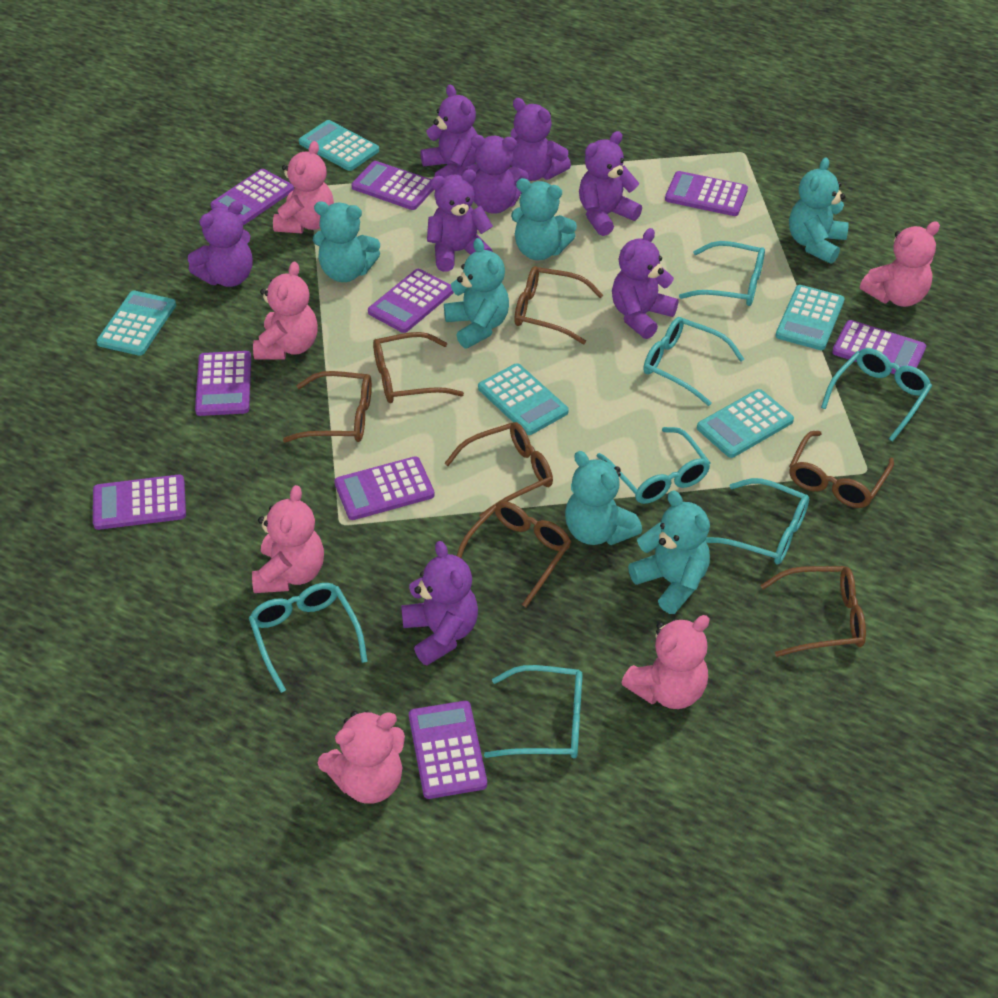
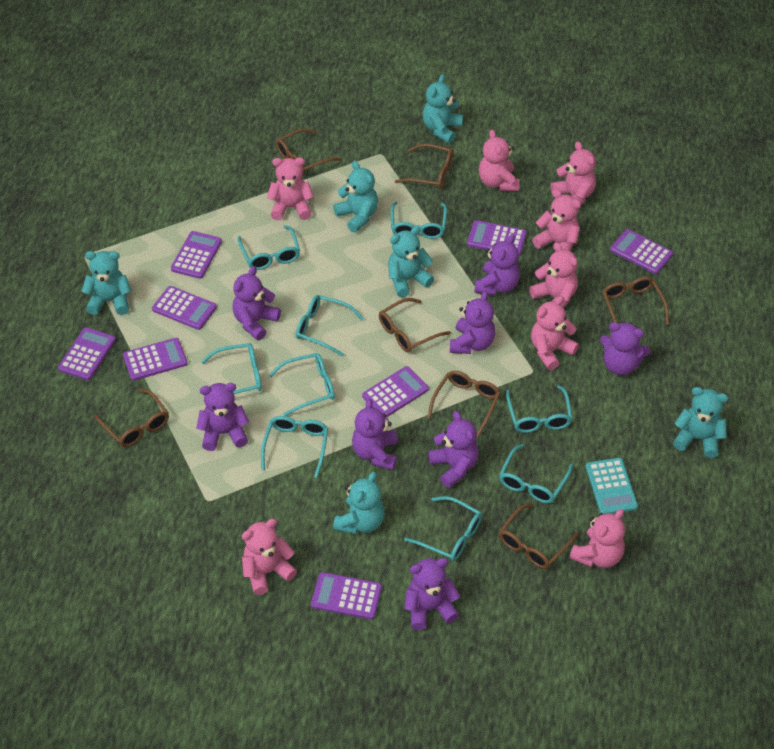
pink teddy bear: [252,485,324,593] [253,262,318,359] [273,141,334,233] [318,710,405,804] [621,615,710,709] [860,221,940,307] = 6 -> [242,519,297,595] [267,157,314,221] [479,129,519,191] [529,242,578,308] [531,296,579,370] [532,189,581,251] [550,142,596,205] [569,509,625,568] = 8
purple calculator: [93,475,186,530] [195,351,251,416] [210,169,294,225] [334,456,435,520] [351,161,434,210] [368,269,454,333] [409,701,487,799] [665,171,748,216] [832,320,926,374] = 9 -> [58,327,116,380] [123,338,188,381] [152,286,217,330] [171,231,222,279] [311,572,382,619] [362,366,429,418] [467,220,527,256] [610,229,673,274] = 8
turquoise calculator: [96,290,176,356] [299,120,379,171] [478,363,569,435] [697,389,794,458] [775,285,845,350] = 5 -> [586,458,638,514] = 1
turquoise glasses: [249,583,368,693] [484,665,583,759] [597,427,710,504] [643,317,744,406] [679,241,765,306] [705,478,809,564] [821,348,932,442] = 7 -> [201,343,262,394] [238,225,300,270] [261,416,328,478] [269,353,335,416] [296,295,364,357] [391,201,447,239] [404,496,482,561] [499,444,573,503] [506,385,573,433] = 9

